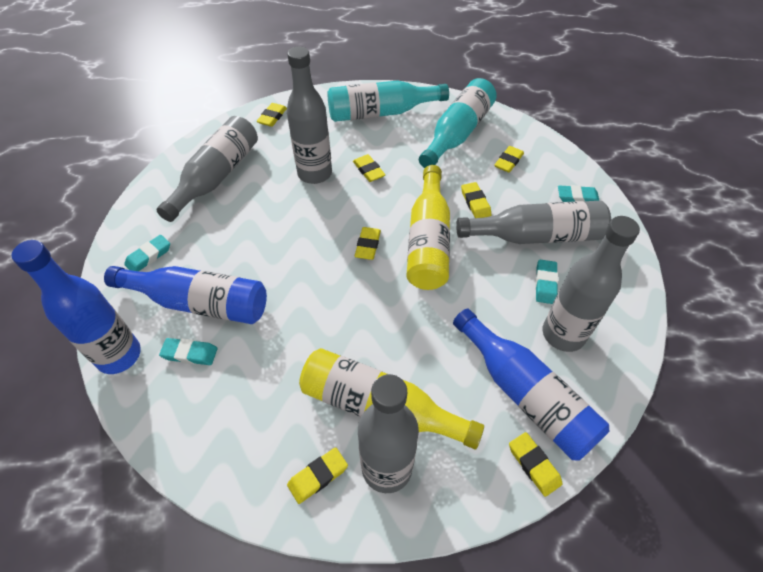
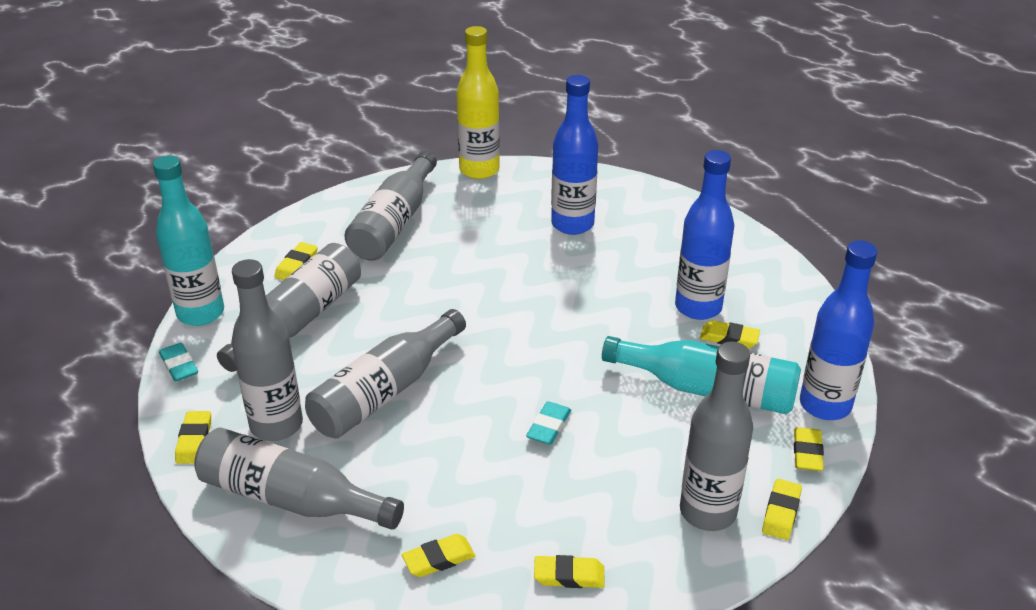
grey bottle: [156,116,258,222] [287,46,332,184] [358,374,419,493] [456,201,611,244] [543,216,640,352] = 5 -> [194,427,404,530] [217,243,361,372] [231,259,303,441] [305,309,466,438] [344,151,437,261] [680,341,753,531] = 6
turquoise eraser: [124,235,170,271] [159,338,217,365] [535,260,558,304] [558,185,600,202] = 4 -> [159,343,198,382] [526,401,571,445] = 2
yellow bottle: [299,348,484,449] [406,165,450,290] = 2 -> [456,26,500,179] = 1

